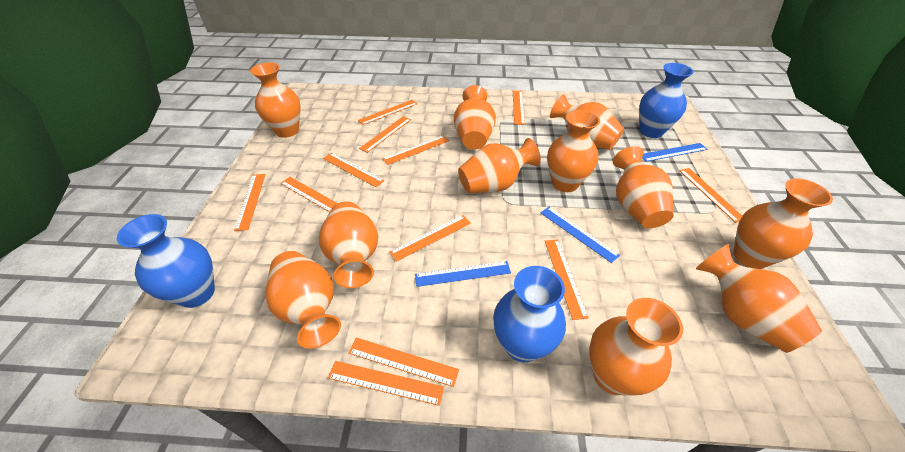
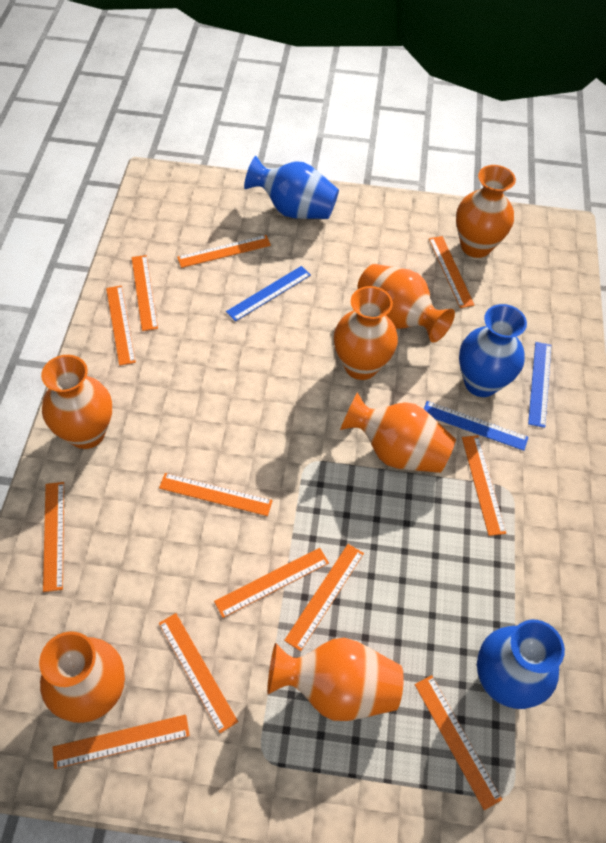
orange vase: [250,62,301,138] [265,251,341,349] [319,201,378,288] [454,85,496,150] [458,138,541,193] [547,110,600,192] [550,94,624,150] [589,298,683,396] [613,146,674,228] [696,244,822,353] [733,178,833,269] = 11 -> [39,631,125,723] [41,355,112,449] [267,638,404,721] [334,286,398,380] [340,392,456,473] [358,264,455,343] [456,165,516,258] = 7

